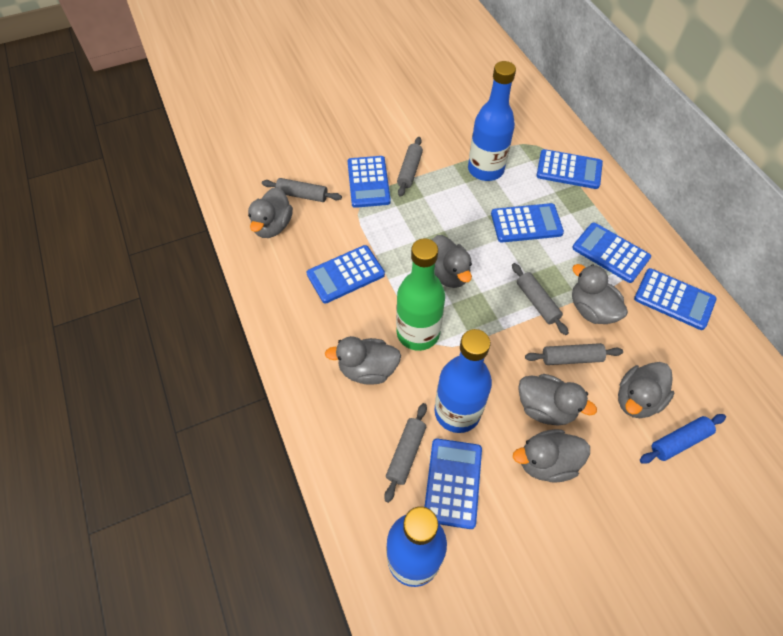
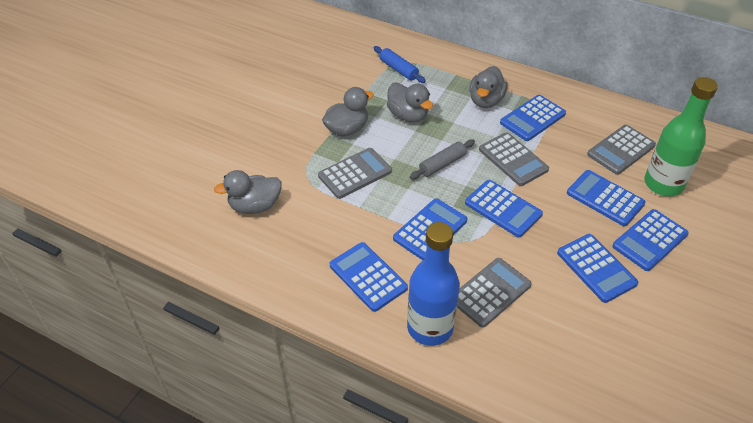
blue bottle: [386,506,447,587] [434,329,492,433] [468,61,516,181] = 3 -> [407,222,460,346] = 1
grey calculator: none = 0 -> [318,148,392,199] [457,258,532,327] [479,132,549,186] [587,125,656,175] = 4
grey duck: [248,187,293,238] [325,336,401,385] [432,235,472,288] [513,429,590,483] [518,374,597,426] [572,264,628,324] [618,362,674,418] = 7 -> [214,170,282,214] [322,87,374,137] [387,82,433,122] [469,66,507,108] = 4
grey rolling pin: [262,178,342,202] [384,403,427,503] [397,137,423,197] [512,263,569,335] [525,343,623,365] = 5 -> [410,139,475,179] = 1

